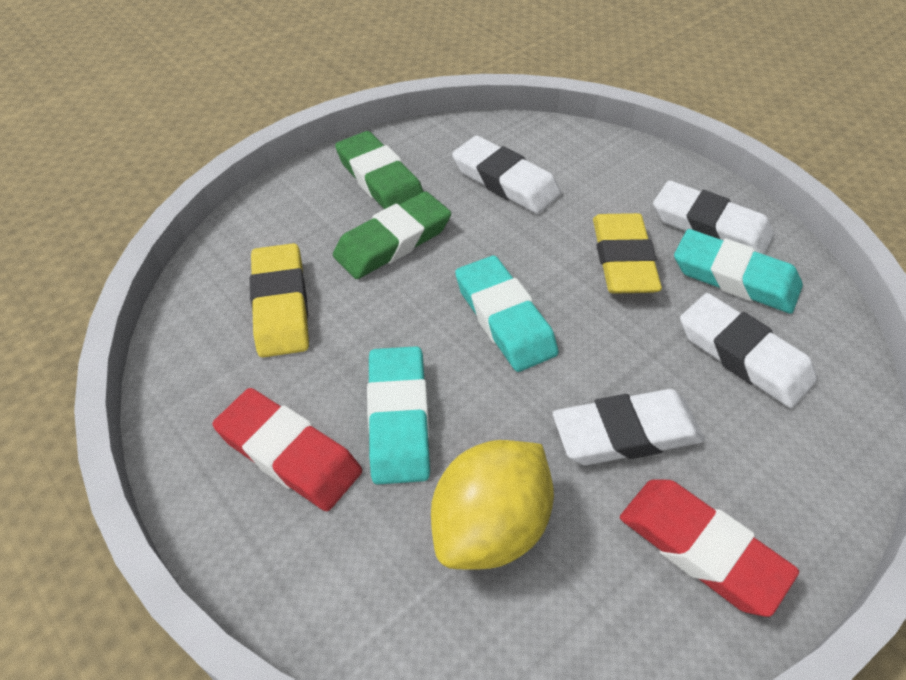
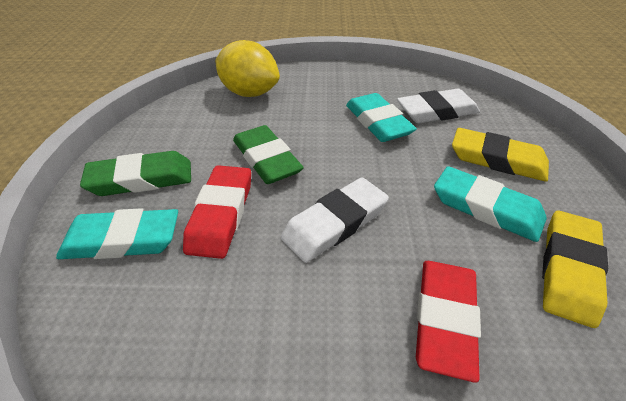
white eraser: [452,136,561,214] [553,389,705,465] [653,180,774,255] [680,293,817,409] = 4 -> [281,178,389,263] [397,89,480,123] = 2

